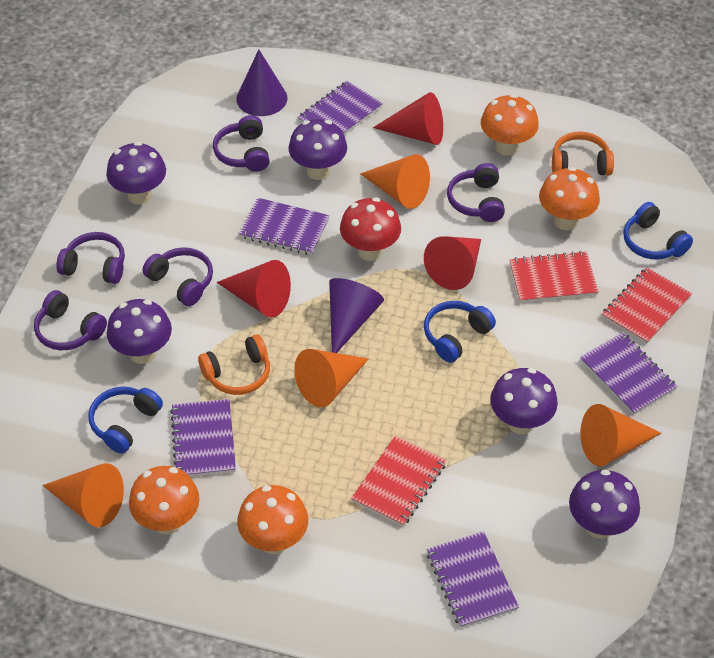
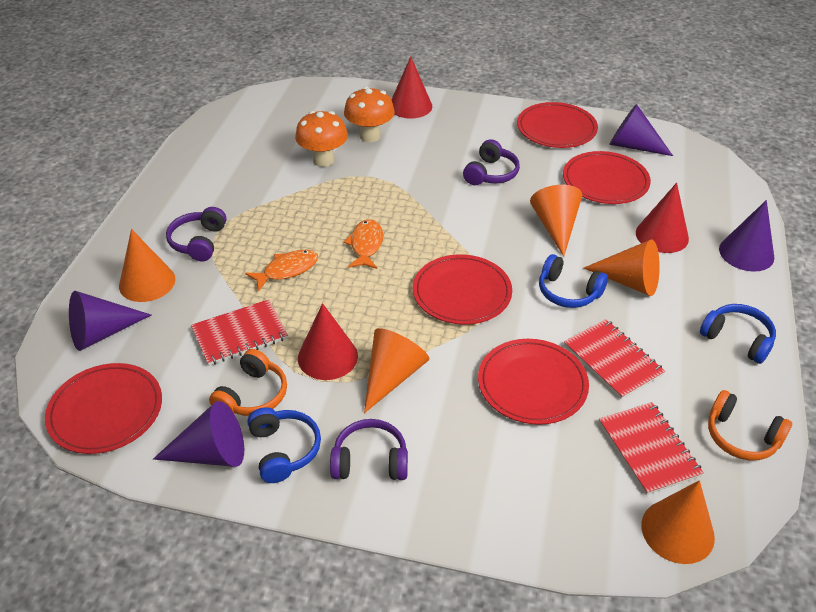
orange cone: [42,463,124,527] [294,349,369,407] [360,154,430,209] [580,404,661,466] = 4 -> [119,229,175,302] [364,328,429,413] [530,185,582,257] [584,239,660,296] [641,480,715,564] = 5
orange fish: none = 0 -> [245,250,318,291] [344,219,383,269] = 2
orange mushroom: [129,466,200,534] [237,485,308,554] [481,94,539,156] [539,167,600,230] = 4 -> [295,111,348,167] [344,87,395,142] = 2
purple cone: [236,50,287,116] [329,278,384,353] = 2 -> [69,291,151,351] [153,401,244,467] [609,104,673,156] [719,200,774,272] = 4
purple headphones: [34,290,107,350] [56,232,125,284] [143,247,213,306] [213,115,270,172] [447,163,505,222] = 5 -> [166,207,227,261] [330,419,408,480] [463,139,520,185] = 3
purple mushroom: [106,142,166,205] [107,299,172,364] [288,119,347,180] [490,368,558,434] [569,469,640,539] = 5 -> none = 0
purple notebook: [170,399,236,477] [239,198,330,255] [298,81,383,135] [427,531,519,628] [580,332,678,415] = 5 -> none = 0
red mushroom: [340,197,401,261] = 1 -> none = 0
red plate: none = 0 -> [45,363,162,454] [413,254,512,325] [478,339,589,425] [517,102,598,148] [563,151,651,204] = 5

